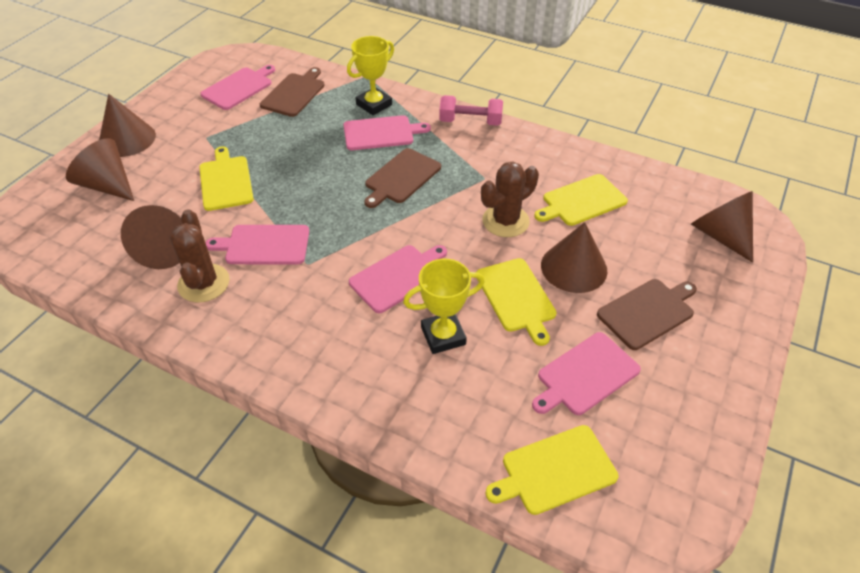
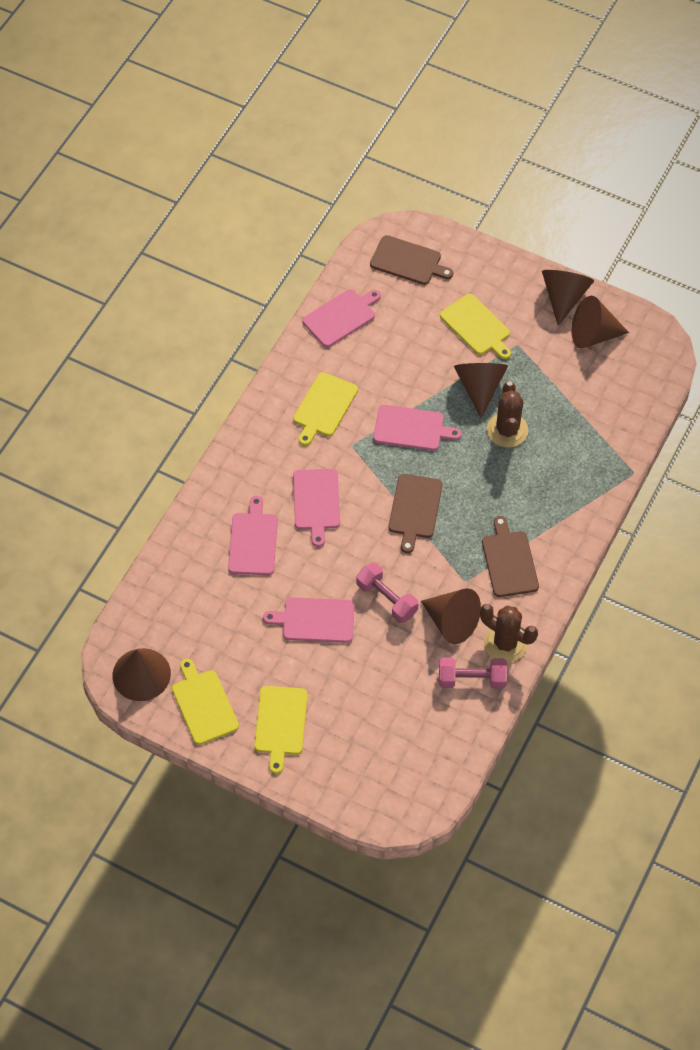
pink dumbbell: [439,95,503,126] = 1 -> [357,562,419,623] [439,657,507,689] = 2
yellow trophy: [347,36,394,115] [403,259,485,354] = 2 -> none = 0

